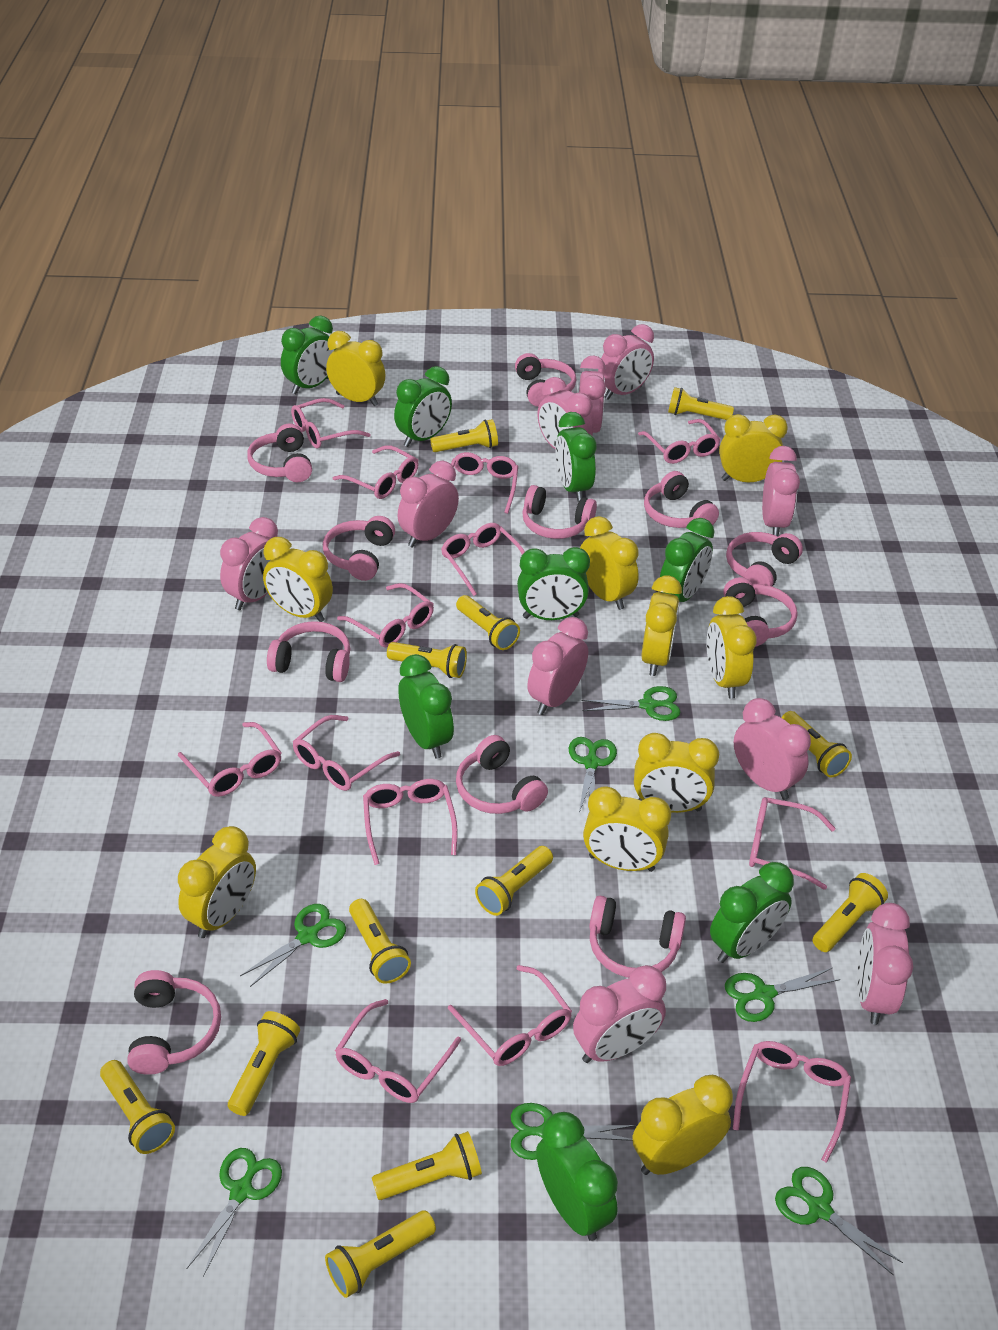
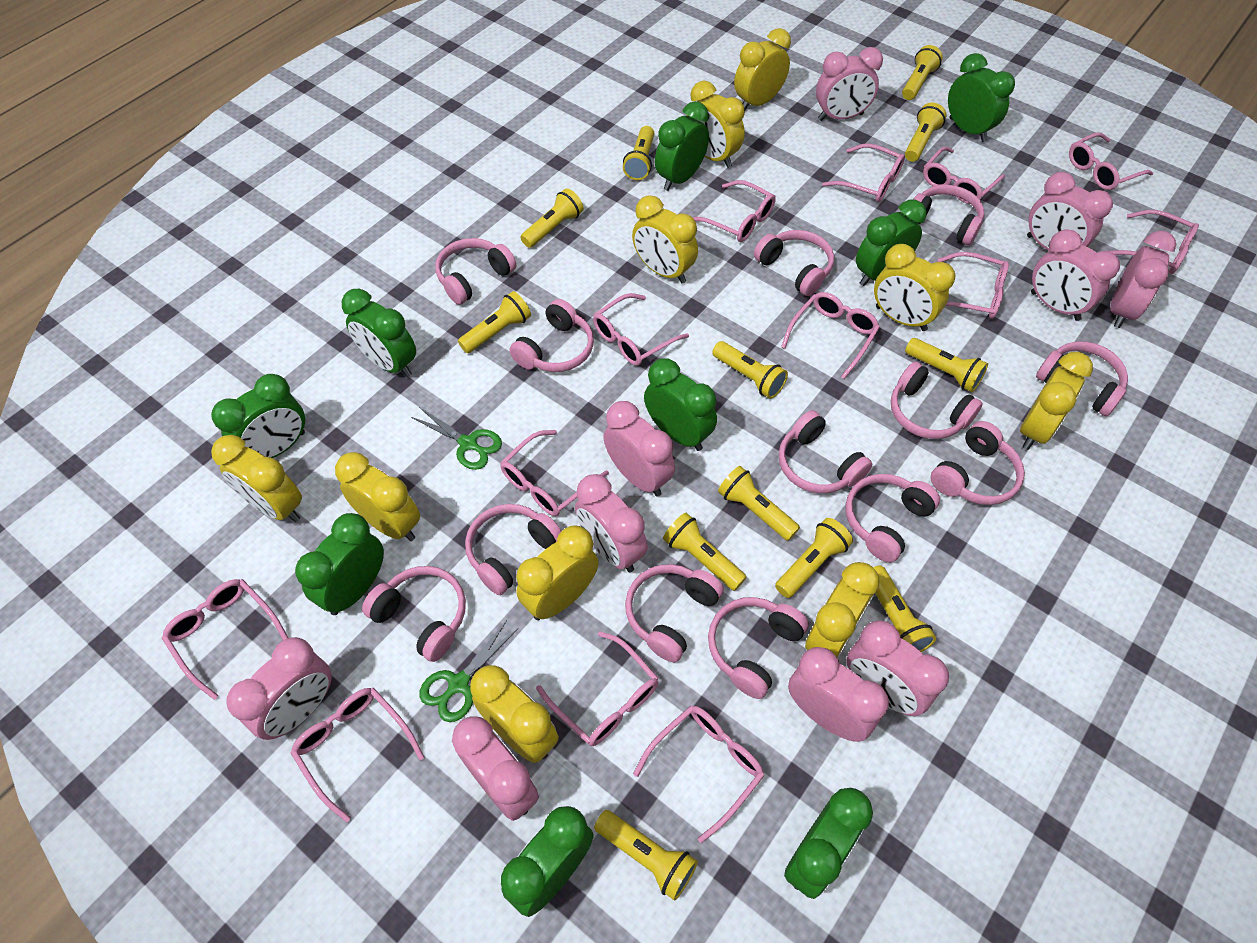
green clock: [281,316,335,394] [394,366,452,447] [398,654,454,759] [517,547,590,620] [536,1112,618,1241] [555,412,597,502] [660,518,714,602] [710,862,794,963] = 8 -> [211,374,305,458] [295,513,384,615] [342,289,416,377] [501,806,594,917] [644,358,717,451] [655,101,709,191] [784,788,873,899] [856,199,926,286] [948,53,1015,142] = 9
green scissors: [187,1148,282,1277] [240,904,346,987] [511,1103,636,1160] [569,737,617,812] [581,686,680,721] [725,968,840,1022] [775,1167,903,1275] = 7 -> [411,407,502,470] [419,620,518,722] = 2
pink headphones: [127,970,221,1075] [247,424,312,482] [267,621,350,682] [323,516,395,581] [456,735,548,814] [515,353,576,407] [522,485,597,539] [589,896,686,978] [644,471,719,528] [723,577,797,647] [726,532,803,586] = 11 -> [362,566,466,662] [435,238,516,305] [465,504,561,595] [509,299,594,372] [625,564,724,662] [708,597,809,699] [754,230,834,296] [779,410,872,493] [845,474,940,562] [891,362,983,439] [913,185,984,245] [930,421,1025,505] [1036,341,1128,416] = 13

